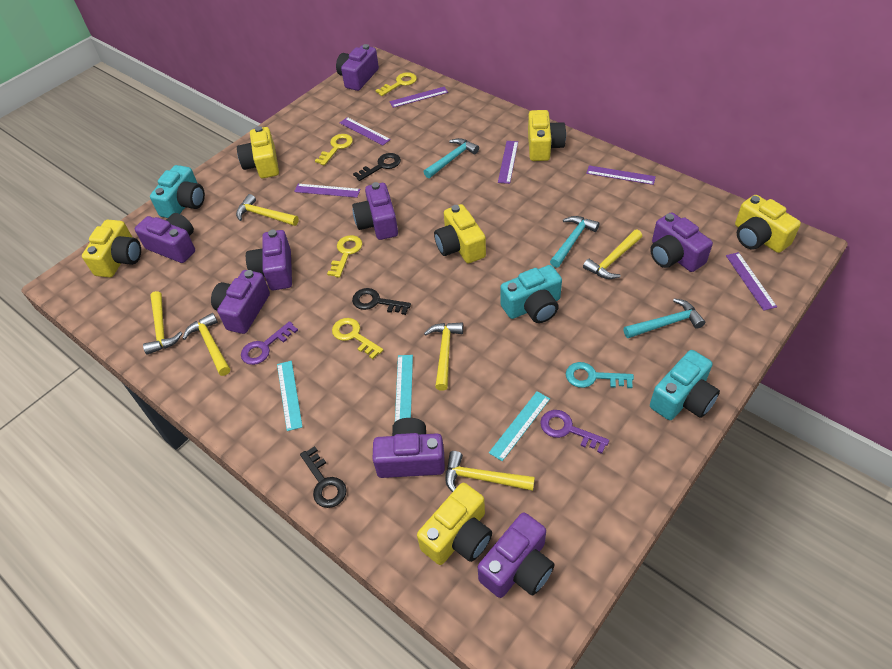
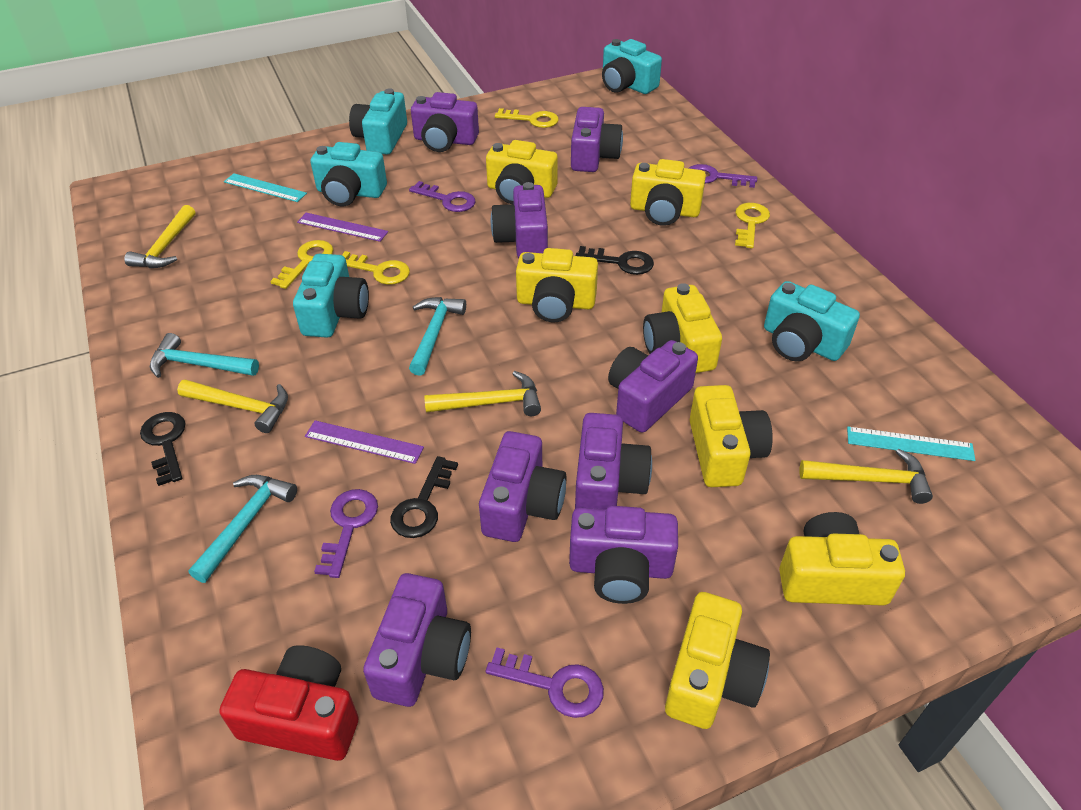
purple key: [241,321,298,365] [540,410,609,454] = 2 -> [314,489,378,578] [409,181,475,212] [485,647,604,718] [689,164,757,188] = 4
purple ruler: [294,184,360,198] [340,117,391,145] [390,86,448,108] [498,141,518,184] [586,165,656,185] [726,252,777,311] = 6 -> [297,213,388,242] [305,420,424,464] = 2
red camera: none = 0 -> [219,645,359,761] = 1
turquoise camera: [150,165,205,218] [500,265,562,323] [650,350,720,420] = 3 -> [293,254,369,338] [311,142,387,206] [349,88,407,155] [602,39,662,94] [764,281,860,361] = 5
turquoise key: [566,362,634,388] = 1 -> none = 0
turquoise ruler: [277,361,303,431] [395,355,413,422] [489,391,550,461] = 3 -> [224,173,307,202] [847,427,975,461] = 2
yellow camera: [82,220,141,278] [237,126,279,178] [417,483,492,565] [434,204,486,263] [528,110,566,161] [735,195,801,253] = 6 -> [486,140,558,204] [516,248,598,322] [630,159,706,226] [643,283,722,373] [665,592,770,729] [690,385,773,487] [779,512,905,606] = 7
yellow hammer: [143,291,182,355] [182,313,230,376] [236,194,299,226] [424,322,463,391] [445,451,535,492] [583,230,643,279] = 6 -> [124,205,195,268] [177,380,288,433] [424,371,541,416] [799,449,933,504] = 4

